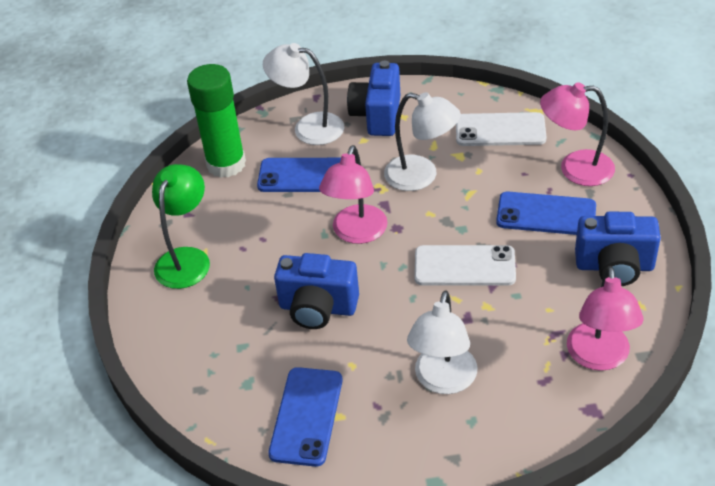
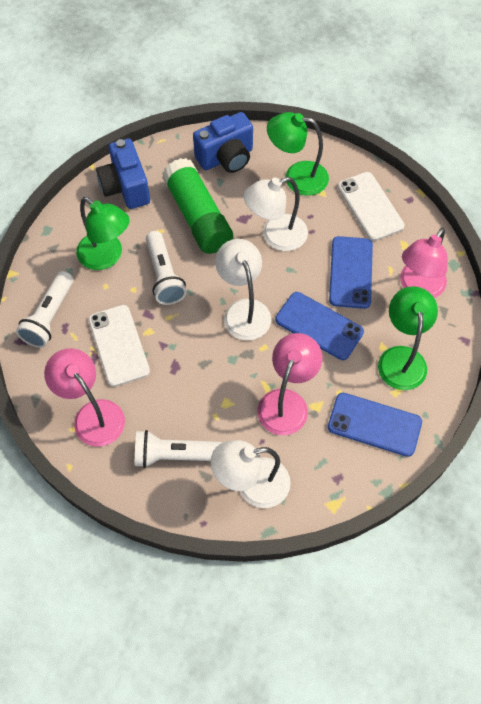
blue camera: [274,253,359,329] [347,61,400,136] [575,212,661,286] = 3 -> [96,139,150,209] [193,112,253,173] = 2
green lamp: [152,164,210,289] = 1 -> [76,197,130,270] [267,112,329,196] [378,286,438,390] = 3
white flashlight: none = 0 -> [16,271,74,348] [135,430,223,468] [146,231,187,305] = 3

